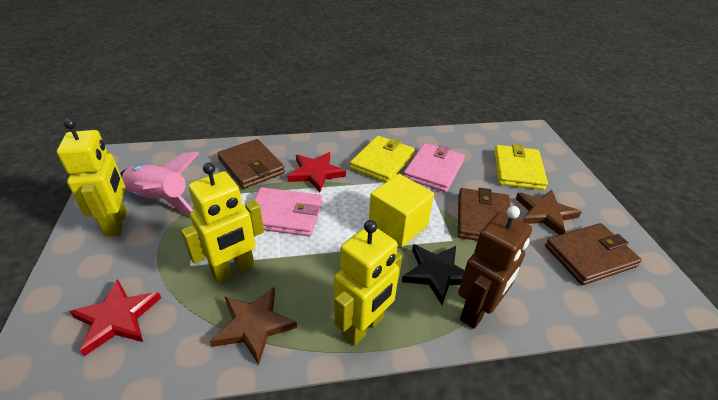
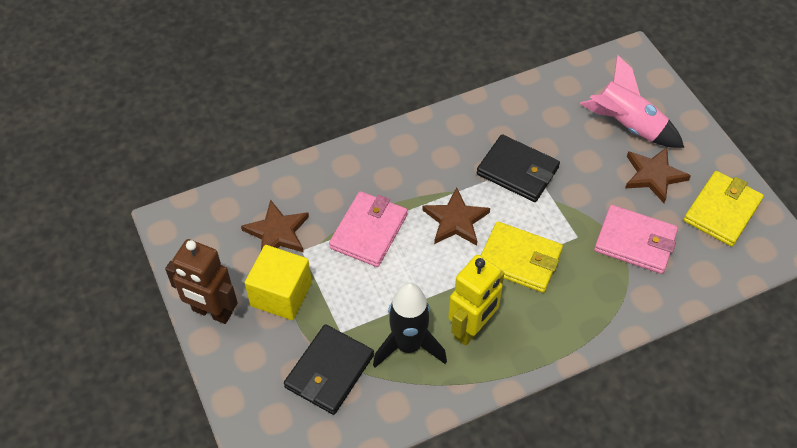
black rocket: none = 0 -> [373,283,447,368] = 1
black star: [402,244,465,305] = 1 -> none = 0
black wallet: none = 0 -> [284,324,374,415] [477,134,560,202] = 2
brown star: [210,287,297,365] [516,190,581,235] = 2 -> [241,199,309,252] [422,187,490,246] [625,147,691,203] = 3
brown wallet: [217,139,285,189] [458,188,510,241] [545,223,642,285] = 3 -> none = 0
red star: [70,279,161,356] [287,152,346,192] = 2 -> none = 0
yellow robot: [57,118,127,237] [181,163,264,283] [334,220,402,345] = 3 -> [448,255,504,346] = 1

